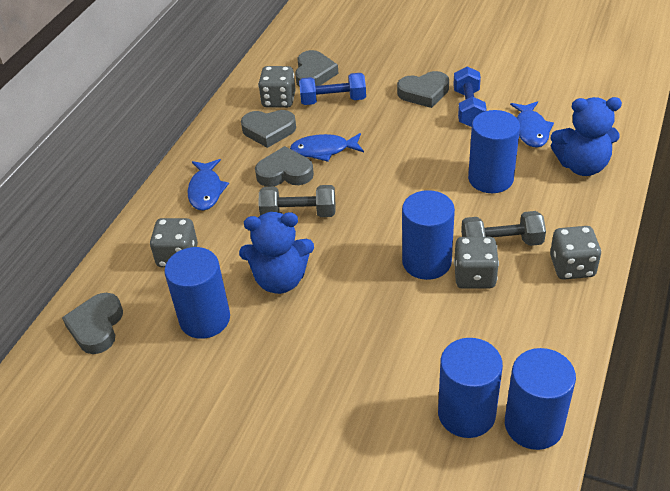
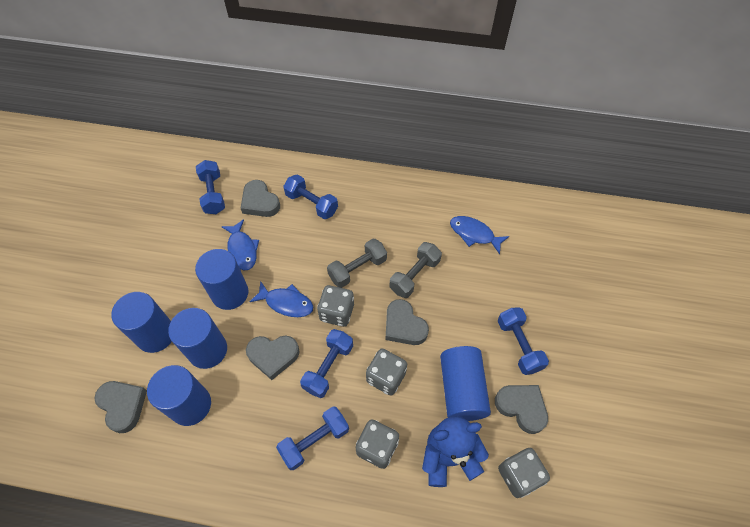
blue dumbbell: [299,73,366,105] [453,66,487,127] = 2 -> [196,160,225,214] [276,406,349,470] [283,174,338,219] [300,329,353,398] [498,307,549,375] = 5
blue teddy bear: [239,212,314,294] [551,97,622,176] = 2 -> [422,416,489,487] = 1

